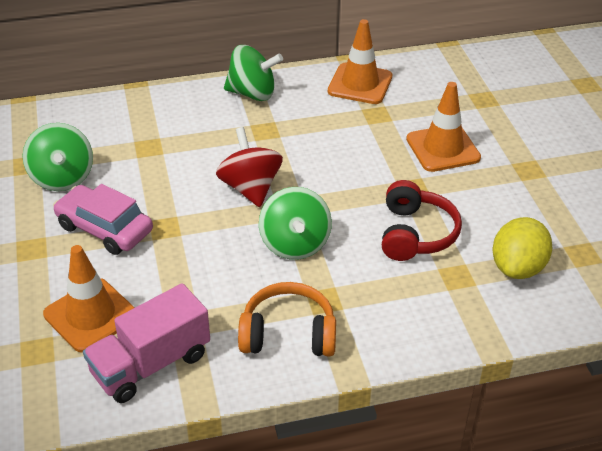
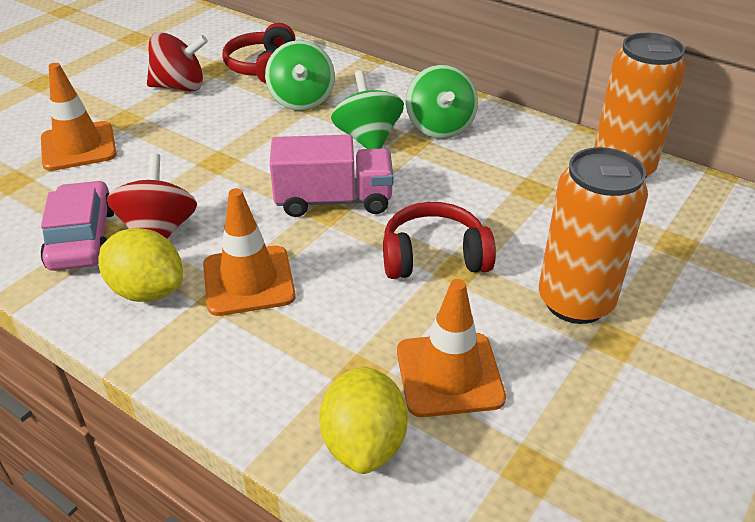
orange can: none = 0 -> [539,147,648,324] [594,33,686,178] = 2
orange headphones: [238,282,336,356] = 1 -> none = 0
red headphones: [382,180,462,261] = 1 -> [222,23,295,84] [383,202,496,279] = 2
red spinning top: [216,127,283,207] = 1 -> [107,153,197,239] [147,32,208,92] = 2
yellow lemon: [493,217,552,279] = 1 -> [99,228,183,302] [319,366,408,474] = 2

